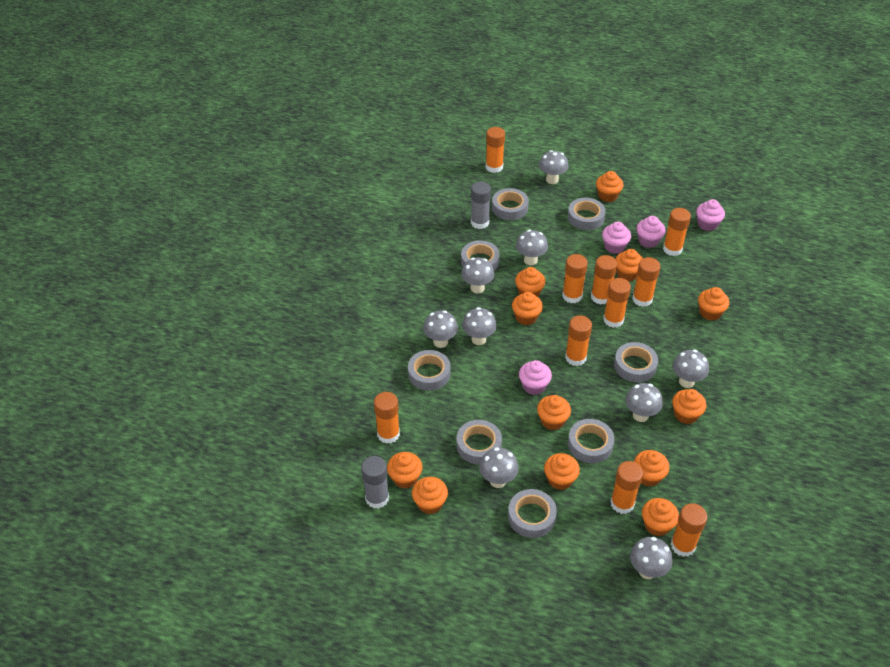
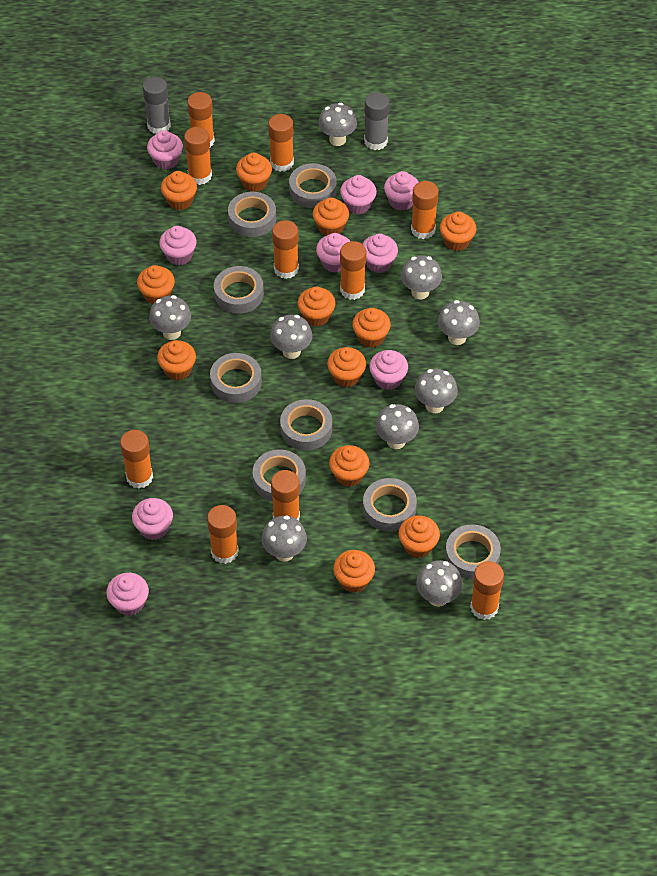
pink cupcake: [519,360,552,395] [602,222,631,254] [636,216,666,248] [696,199,725,231] = 4 -> [106,573,149,616] [132,498,173,540] [147,130,183,170] [159,226,197,265] [316,233,351,273] [340,175,377,214] [362,233,398,273] [369,350,408,390] [384,171,419,211] = 9

